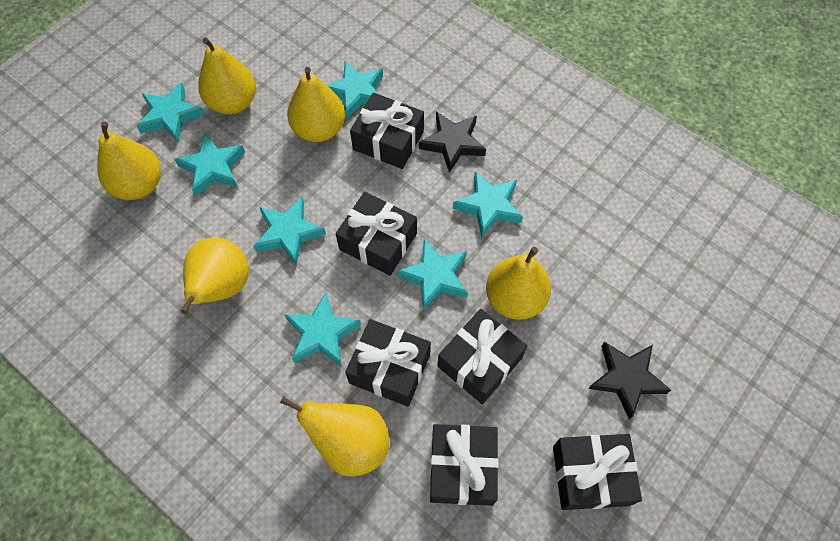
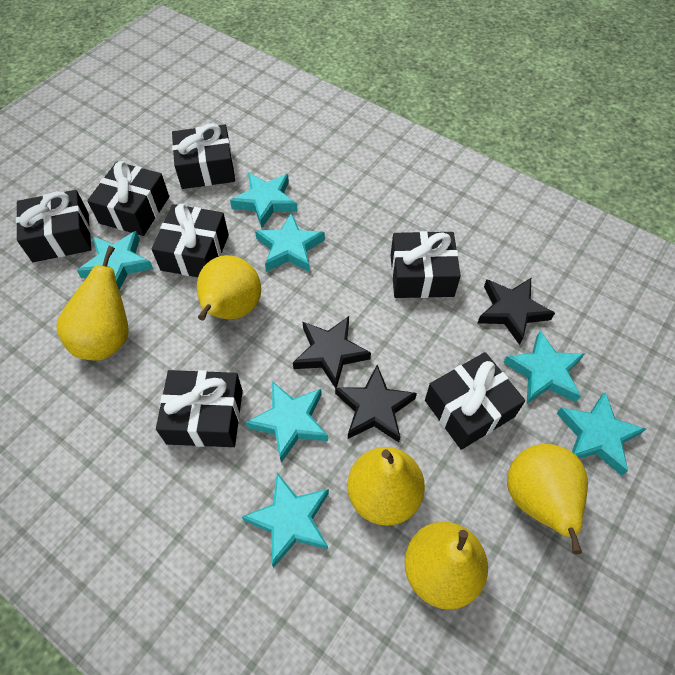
black gift: [336,192,417,276] [345,319,431,407] [350,93,424,169] [430,424,499,506] [437,309,527,404] [553,434,642,510] = 6 -> [16,190,91,262] [87,161,169,236] [152,204,229,277] [156,370,243,447] [172,123,235,189] [391,231,461,298] [425,352,525,450] = 7
black star: [419,112,486,173] [588,342,671,419] = 2 -> [293,316,371,388] [335,365,417,442] [478,278,555,345] = 3
yellow pear: [97,121,161,200] [181,238,249,314] [198,38,256,114] [280,396,389,476] [287,67,345,142] [486,247,551,320] = 6 -> [56,246,129,360] [197,255,261,321] [348,447,425,526] [404,522,488,610] [507,444,588,554] = 5

